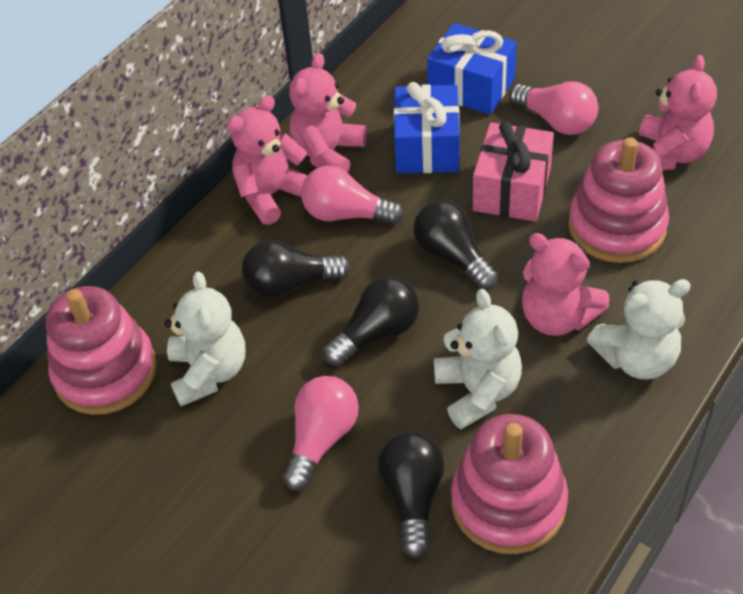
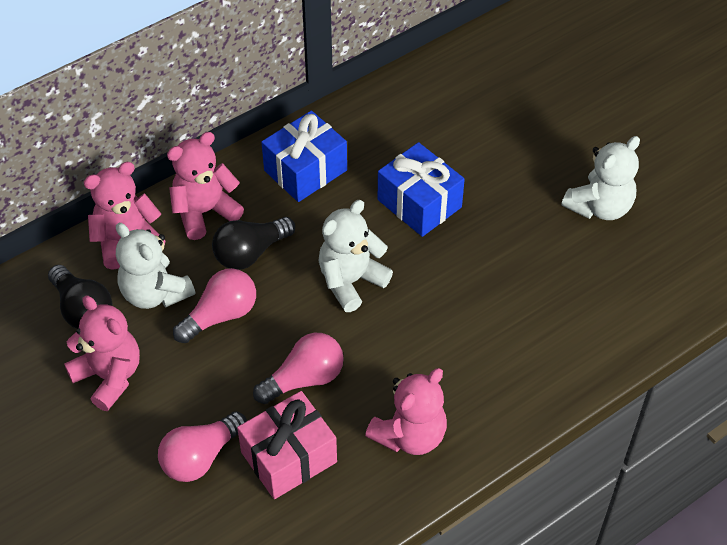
black light bulb: [242,240,351,298] [323,276,419,366] [378,431,445,559] [413,200,498,290] = 4 -> [48,265,112,329] [212,217,295,270] = 2
pink stacking toy: [46,286,157,415] [451,414,568,554] [568,137,669,263] = 3 -> none = 0

